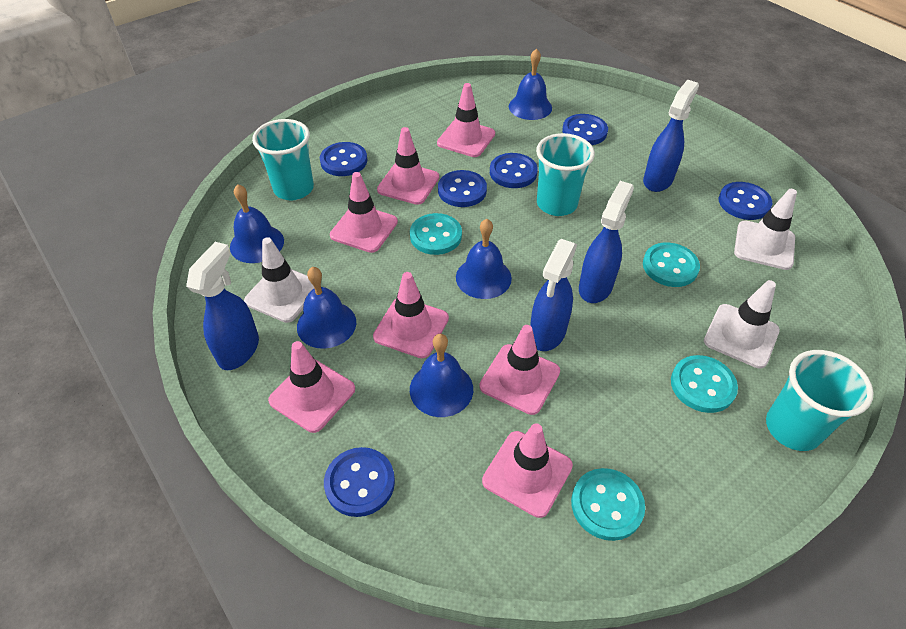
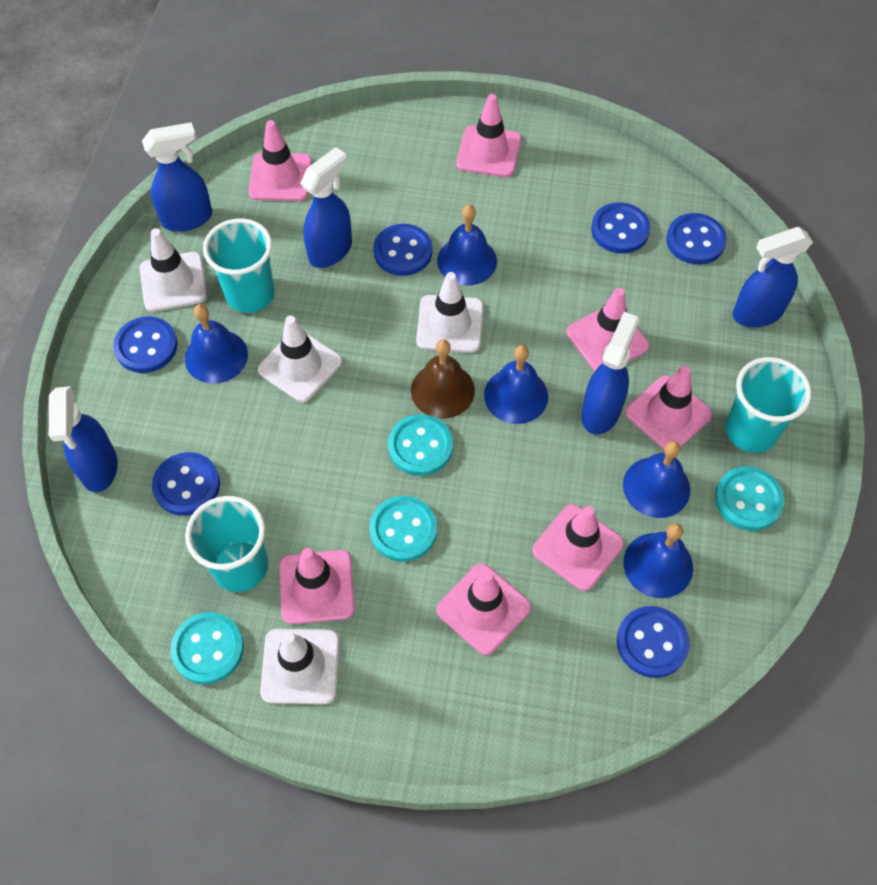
blue spray bottle: [186,242,259,370] [530,239,577,351] [579,181,634,303] [643,80,699,192] = 4 -> [49,386,118,492] [142,122,212,232] [300,147,352,268] [582,312,639,435] [733,227,813,327] = 5
brown bell: none = 0 -> [411,339,475,418] = 1
white traffic cone: [244,237,314,323] [704,280,780,368] [734,189,797,270] = 3 -> [140,228,208,312] [258,315,342,402] [260,629,339,704] [416,272,483,353] = 4

